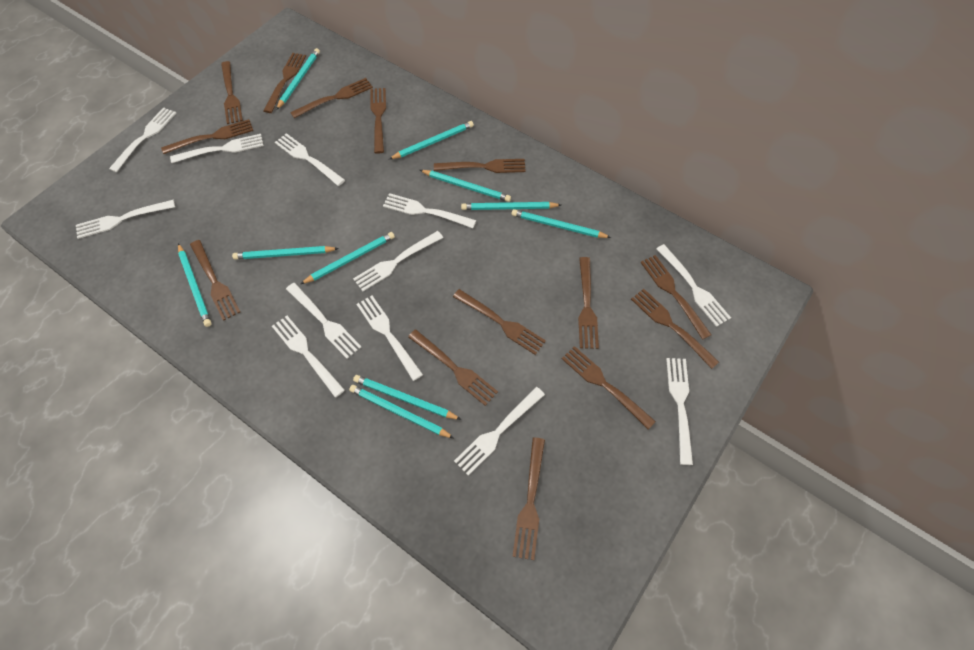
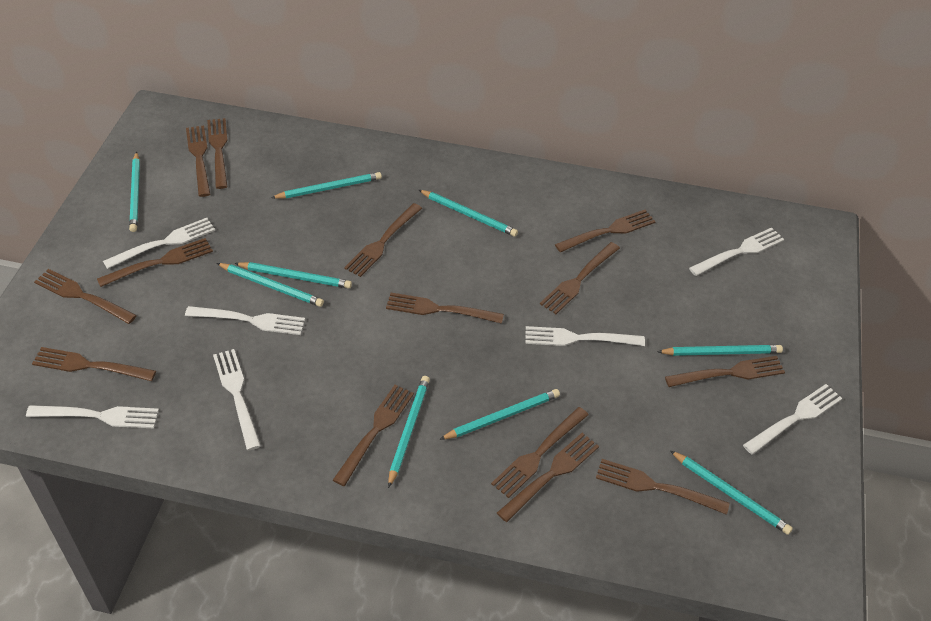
turquoise pencil: [178,243,212,327] [232,246,339,260] [276,48,320,110] [301,232,395,284] [349,385,454,438] [353,375,462,420] [389,121,474,159] [420,170,511,202] [461,202,561,210] [511,209,611,238] = 10 -> [129,152,140,232] [217,263,324,307] [234,262,352,289] [271,172,382,198] [388,376,430,488] [419,190,518,237] [439,389,560,440] [657,345,783,356] [670,450,793,535] = 9
white fork: [76,200,175,239] [109,107,176,173] [170,134,264,163] [272,316,345,397] [275,133,345,186] [286,283,361,359] [353,231,443,291] [356,296,423,381] [383,193,476,228] [454,387,545,475] [656,244,731,327] [666,358,693,465] = 12 -> [26,405,159,429] [103,218,215,269] [185,306,305,335] [213,349,261,451] [525,326,645,346] [689,228,784,276] [743,384,842,455] = 7

